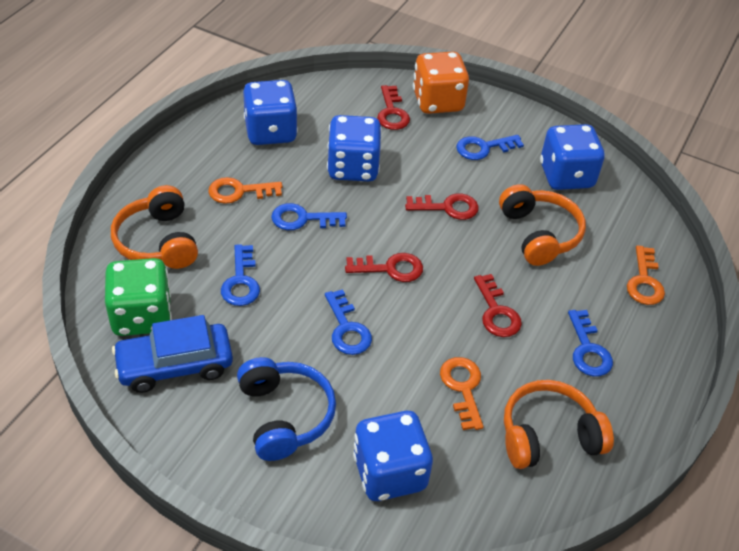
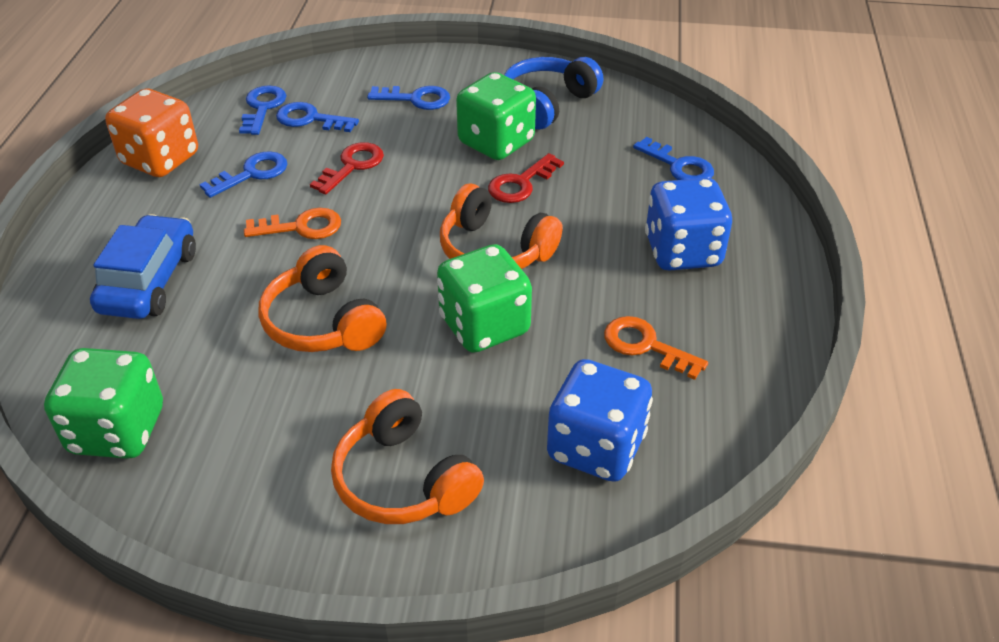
blue dice: [243,80,298,145] [327,115,382,182] [353,411,433,501] [540,124,605,190] = 4 -> [547,359,653,482] [645,178,732,271] = 2
green dice: [105,258,172,336] = 1 -> [44,348,163,459] [437,244,532,353] [456,72,536,160] = 3
orange key: [208,177,282,204] [440,357,484,430] [627,245,665,305] = 3 -> [244,208,341,239] [604,316,708,380] = 2
red key: [345,253,423,282] [377,85,410,130] [405,193,479,220] [474,274,522,337] = 4 -> [310,142,384,195] [488,153,564,203] = 2

